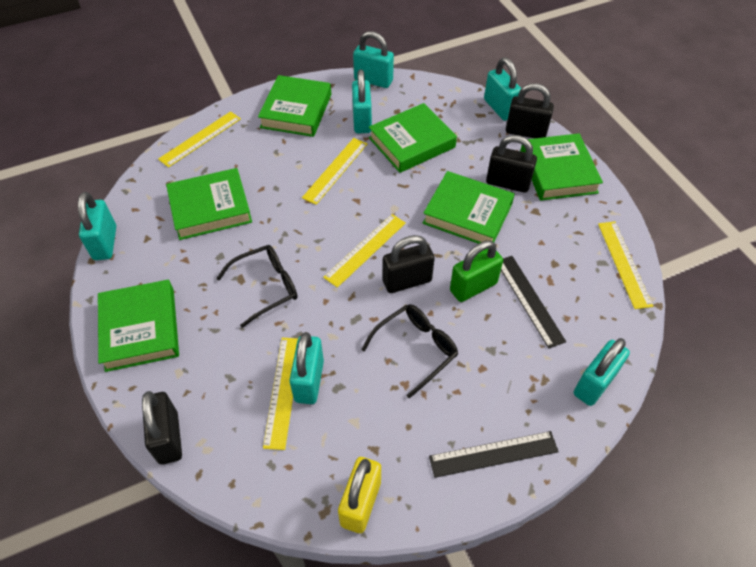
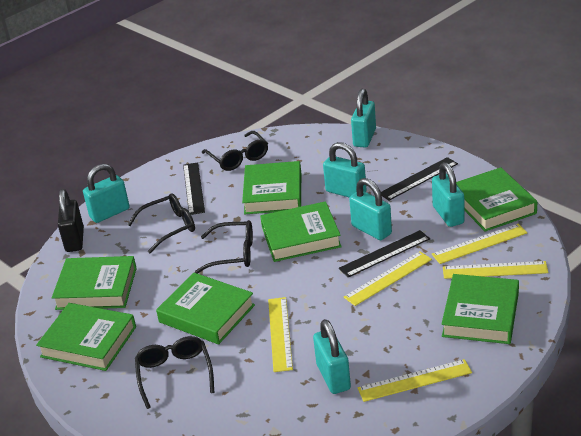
black glasses: [216,245,298,328] [361,304,458,399] = 2 -> [127,193,195,253] [135,336,214,409] [195,220,253,274] [202,131,268,171] = 4
black padlock: [142,391,182,465] [383,235,435,293] [486,135,537,193] [506,83,554,138] = 4 -> [58,189,84,252] = 1
black ruler: [429,431,559,478] [501,256,566,349] = 2 -> [183,162,205,215] [339,230,430,277] [381,157,458,201] = 3
green book: [98,280,179,372] [166,168,252,240] [258,75,331,137] [369,103,457,173] [423,171,515,244] [520,133,603,201] = 6 -> [36,303,136,371] [52,256,137,310] [156,273,255,344] [242,161,301,214] [260,201,342,262] [442,274,519,344] [456,167,537,232] = 7
green padlock: [450,241,503,302] = 1 -> none = 0
yellow padlock: [338,457,381,533] = 1 -> none = 0

